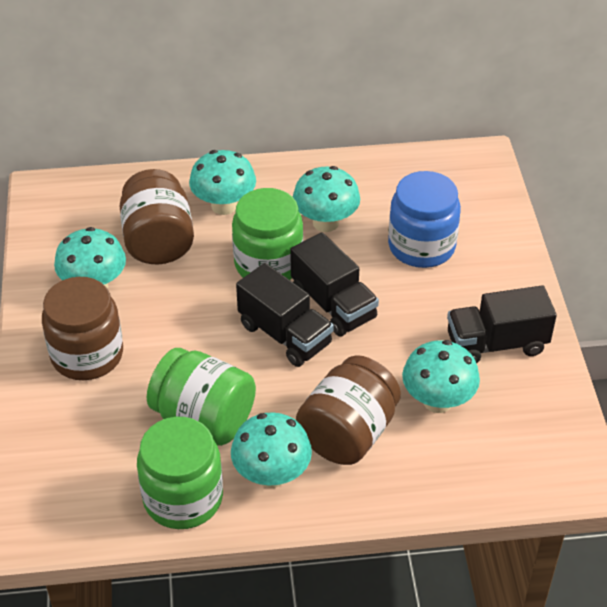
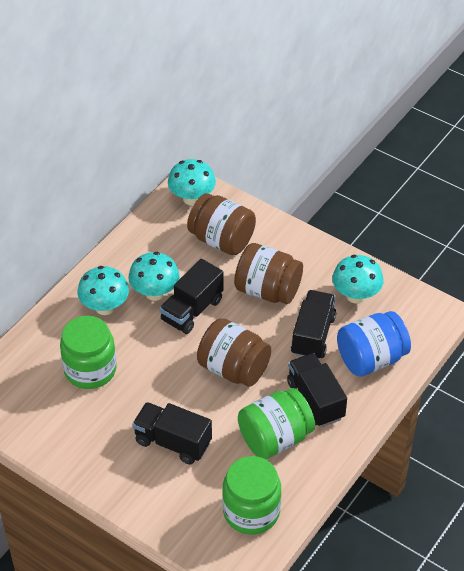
black truck: [236,263,334,367] [291,232,379,337] [447,286,557,363] = 3 -> [132,402,212,464] [159,259,224,334] [287,353,347,427] [291,290,336,358] = 4
turquoise mushroom: [54,227,126,289] [189,150,256,215] [231,412,312,488] [293,166,360,232] [402,340,480,413] = 5 -> [77,266,129,315] [128,252,180,301] [168,159,216,206] [332,255,384,304] = 4

